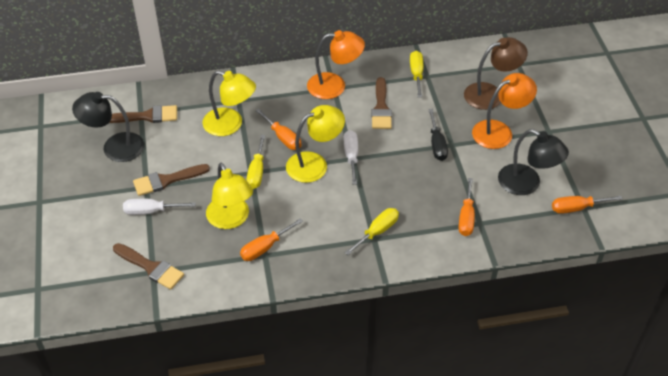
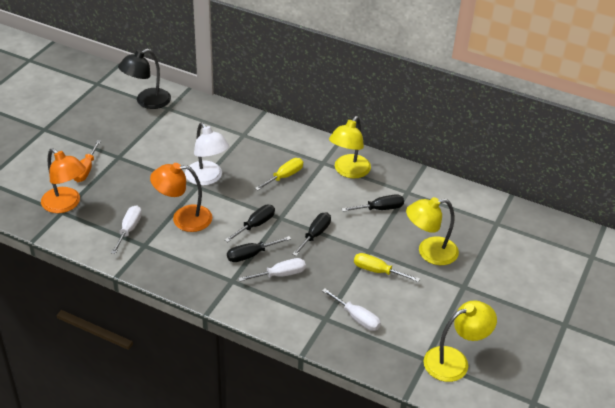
black lamp: [72,92,144,162] [498,129,569,195] = 2 -> [118,49,171,109] = 1
black screwdriver: [428,109,448,161] = 1 -> [225,205,275,242] [227,236,291,262] [292,213,331,256] [342,194,404,212] = 4
brown brush: [109,105,177,123] [113,243,184,290] [133,164,210,196] [371,77,392,129] = 4 -> none = 0
brown lamp: [464,37,528,110] = 1 -> none = 0
orange screwdriver: [240,218,303,261] [255,109,301,150] [459,178,475,236] [552,196,623,214] = 4 -> [74,140,101,182] = 1
white lamp: none = 0 -> [185,122,230,186] = 1
white screwdriver: [123,198,196,215] [344,130,358,185] = 2 -> [111,205,142,254] [238,258,306,281] [322,288,381,331] = 3
yellow screwdriver: [247,135,265,189] [345,208,399,255] [410,51,423,98] = 3 -> [255,158,303,191] [354,253,420,282] = 2

